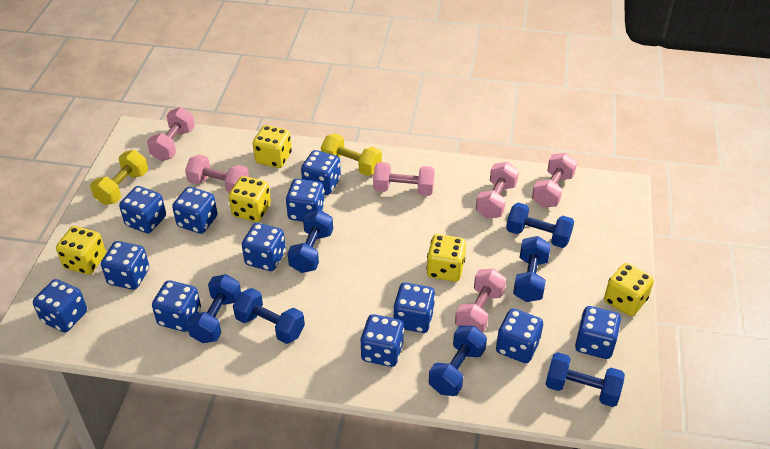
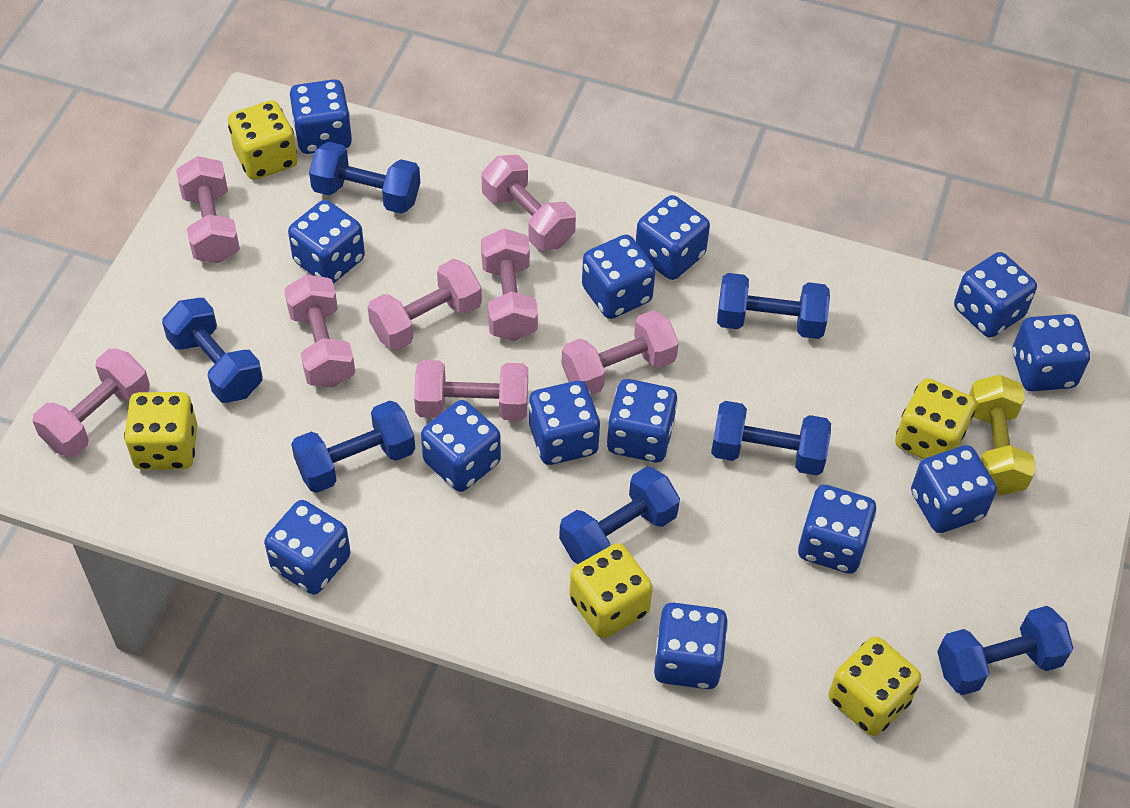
blue dice: [33,279,87,332] [101,241,149,290] [119,186,166,233] [152,280,201,332] [172,187,217,234] [242,223,286,271] [286,179,325,222] [301,150,341,195] [360,314,404,367] [393,283,435,333] [496,308,543,363] [575,306,621,359] = 12 -> [264,500,351,595] [288,200,365,283] [289,79,352,154] [421,400,501,492] [529,381,600,465] [582,234,656,319] [607,379,678,462] [636,195,710,280] [654,602,728,689] [798,485,876,574] [911,445,997,533] [954,252,1037,338] [1012,314,1090,391] = 13
pink dumbbell: [147,107,195,161] [185,155,249,193] [373,162,435,196] [455,269,506,333] [476,162,519,219] [532,153,577,208] = 6 -> [32,349,150,457] [176,156,240,263] [284,275,355,388] [368,259,482,350] [414,360,528,421] [481,155,576,251] [481,228,538,341] [561,310,679,395] = 8
yellow dumbbell: [90,150,148,205] [321,134,382,176] = 2 -> [969,374,1036,495] = 1

